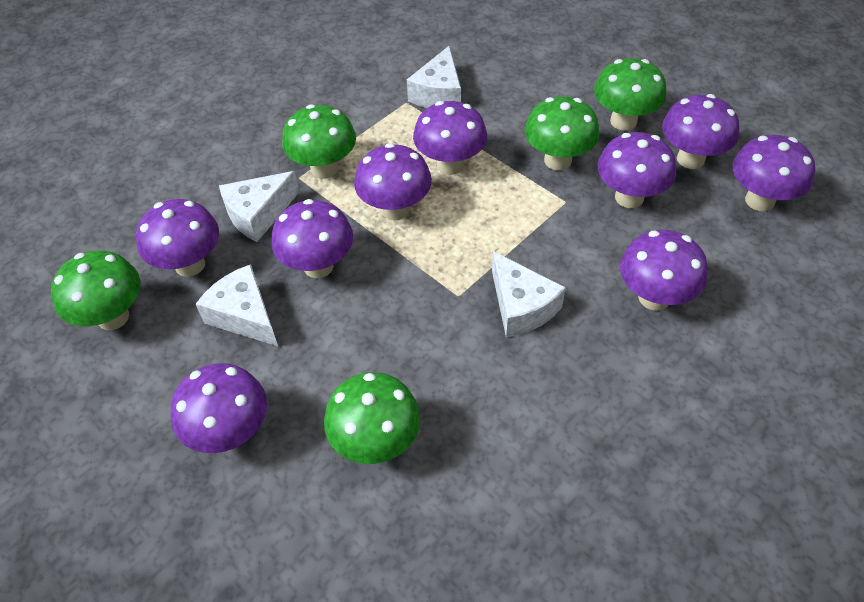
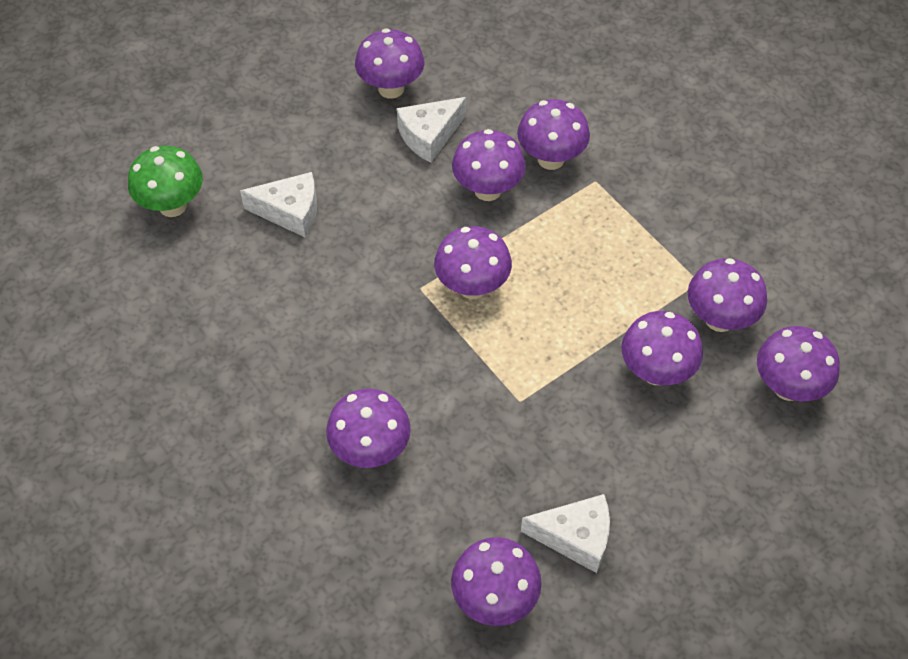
green mushroom: [51,251,140,330] [282,104,356,179] [324,372,420,464] [525,96,600,170] [594,58,666,131] = 5 -> [128,146,203,217] = 1
white cheese: [196,264,278,346] [219,171,299,242] [407,46,461,108] [492,251,566,337] = 4 -> [240,172,317,238] [397,97,466,163] [521,494,610,573] = 3

